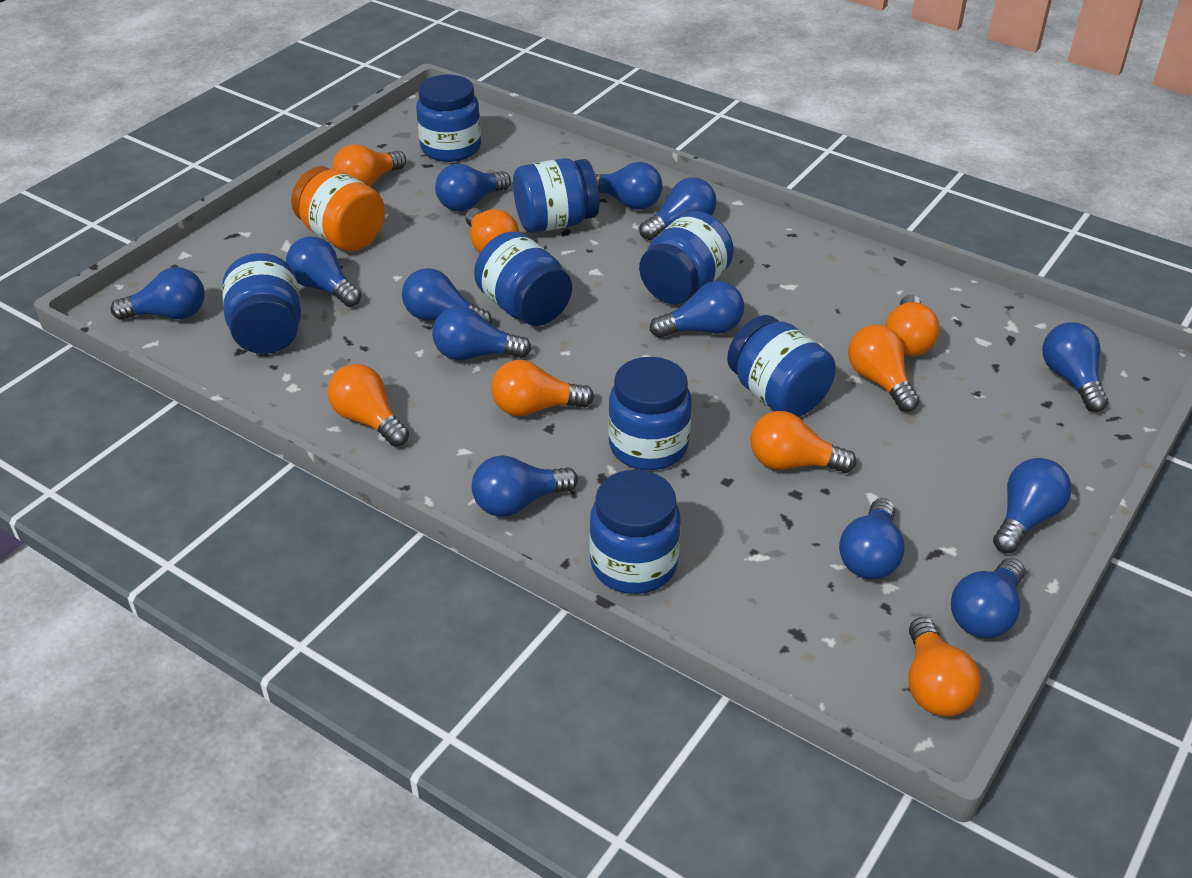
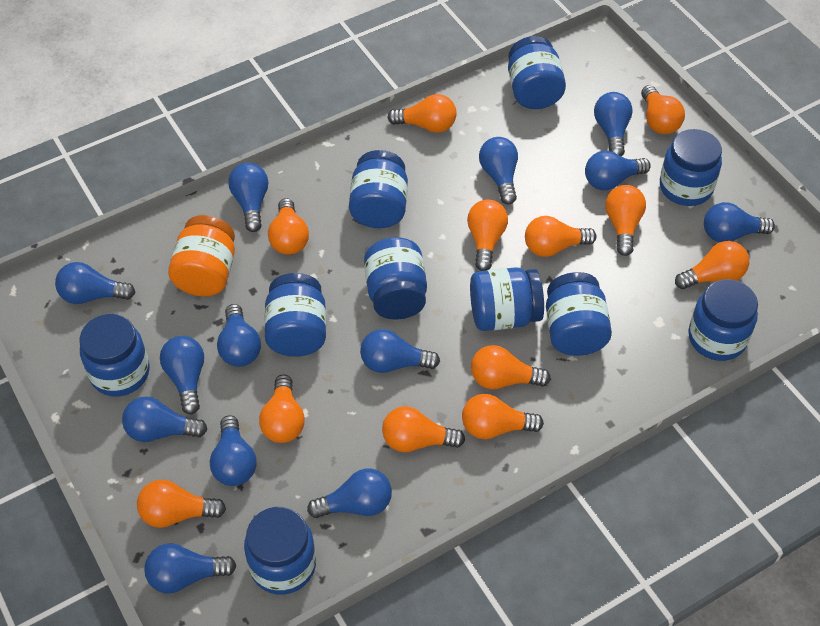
blue jar: [222,253,301,354] [416,74,481,162] [474,232,572,326] [513,158,600,233] [589,470,681,594] [608,357,692,470] [639,211,734,304] [727,315,836,417] = 8 -> [79,314,150,397] [244,507,316,595] [264,273,326,357] [349,150,408,228] [364,237,427,320] [470,267,544,331] [508,36,566,109] [546,272,612,356] [660,129,722,206] [688,279,758,361] = 10
orange light bulb: [327,364,409,447] [332,144,406,187] [466,208,519,253] [491,360,594,416] [750,411,856,473] [848,325,920,412] [885,295,940,356] [908,617,981,717] = 8 -> [137,480,226,528] [259,375,305,443] [268,198,309,255] [382,406,465,452] [387,94,457,133] [462,394,544,439] [467,200,508,271] [471,345,551,389] [525,216,596,257] [605,185,646,256] [641,85,685,134] [675,241,749,289] = 12

